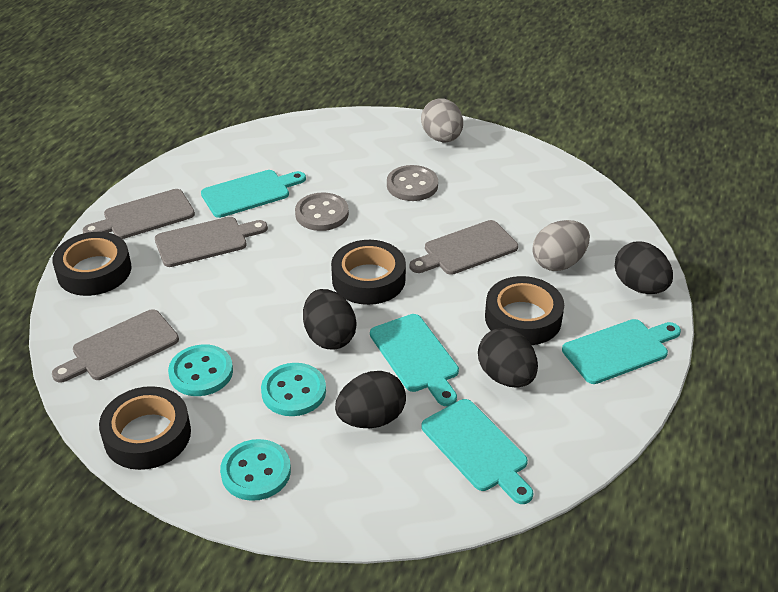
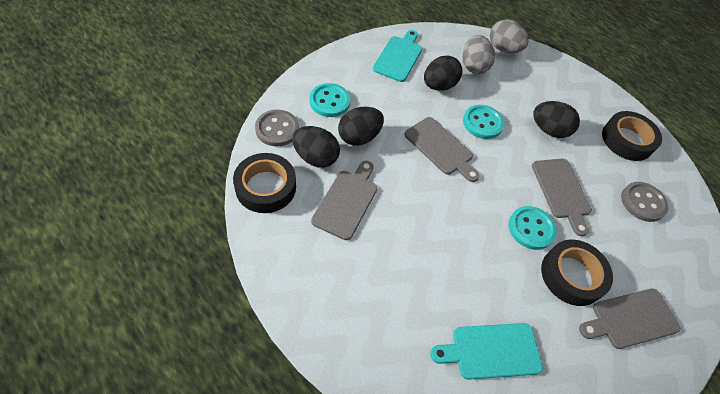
black tape: [52,232,131,296] [99,386,191,470] [331,240,406,305] [485,276,564,345] = 4 -> [233,153,296,213] [541,240,613,306] [602,111,662,161] = 3
turquoise cutting board: [201,170,306,218] [370,314,459,406] [421,399,533,504] [562,319,681,384] = 4 -> [373,30,422,82] [430,323,543,380] = 2

